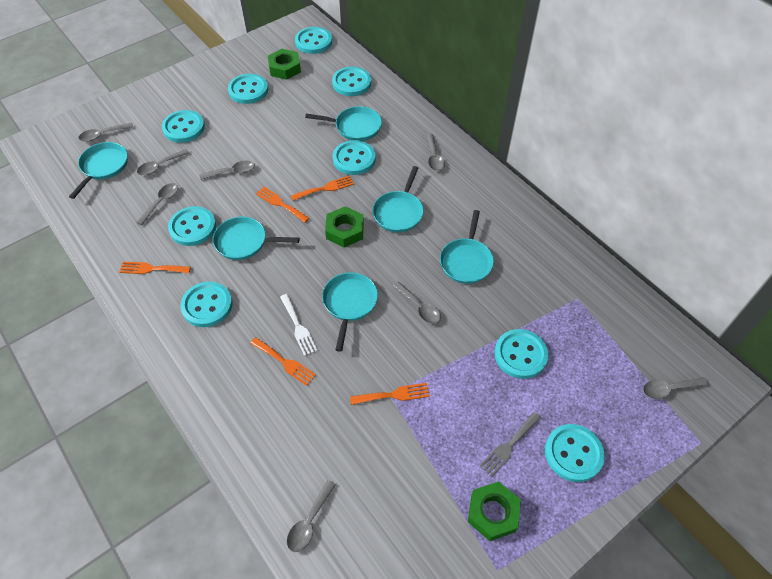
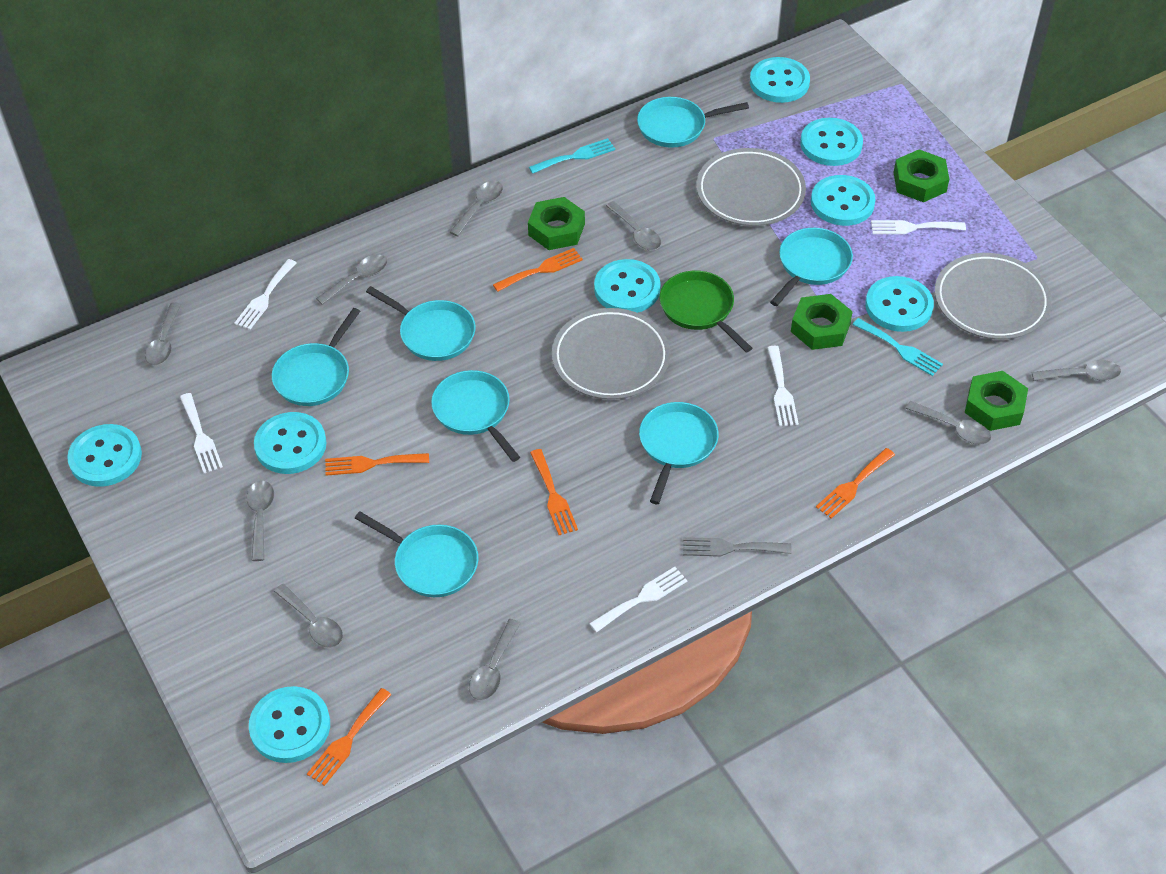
green nut: [268,49,301,80] [325,206,364,247] [468,481,521,541] = 3 -> [528,197,585,250] [791,294,853,350] [894,149,949,202] [965,371,1028,431] = 4
green pan: none = 0 -> [660,270,752,352] = 1
grey plate: none = 0 -> [552,308,670,400] [696,148,806,226] [935,253,1052,340] = 3
grey spoon: [79,123,133,142] [136,183,178,225] [137,149,189,176] [199,161,255,180] [287,480,336,552] [393,281,441,324] [426,134,445,171] [643,377,709,399] = 8 -> [145,302,181,366] [246,481,274,561] [274,584,343,648] [316,254,388,305] [450,181,503,236] [469,619,521,700] [606,201,661,250] [906,401,991,445] [1031,360,1121,381] = 9
turquoise button: [162,110,205,143] [168,206,216,246] [180,282,233,327] [228,74,268,104] [295,27,332,54] [332,67,371,96] [333,140,376,175] [494,329,549,379] [545,424,605,482] = 9 -> [67,424,142,487] [249,686,330,763] [254,412,327,474] [594,259,661,313] [750,57,810,103] [800,118,863,166] [811,175,876,226] [865,276,934,332] = 8
turquoise fork: none = 0 -> [529,138,615,174] [852,318,943,376] = 2
turquoise pan: [69,142,128,199] [213,217,300,260] [305,106,382,141] [322,272,378,351] [372,166,424,233] [440,210,494,284] = 6 -> [272,308,361,406] [355,511,478,597] [366,286,476,361] [431,370,520,462] [637,97,749,148] [639,402,719,504] [770,228,853,306] = 7
white fork: [280,294,318,356] = 1 -> [180,393,223,473] [234,259,297,330] [589,567,688,632] [767,346,799,426] [871,220,966,234] = 5

